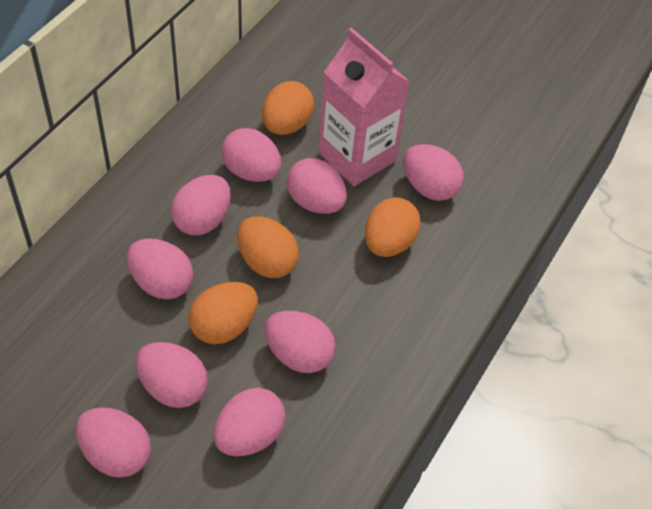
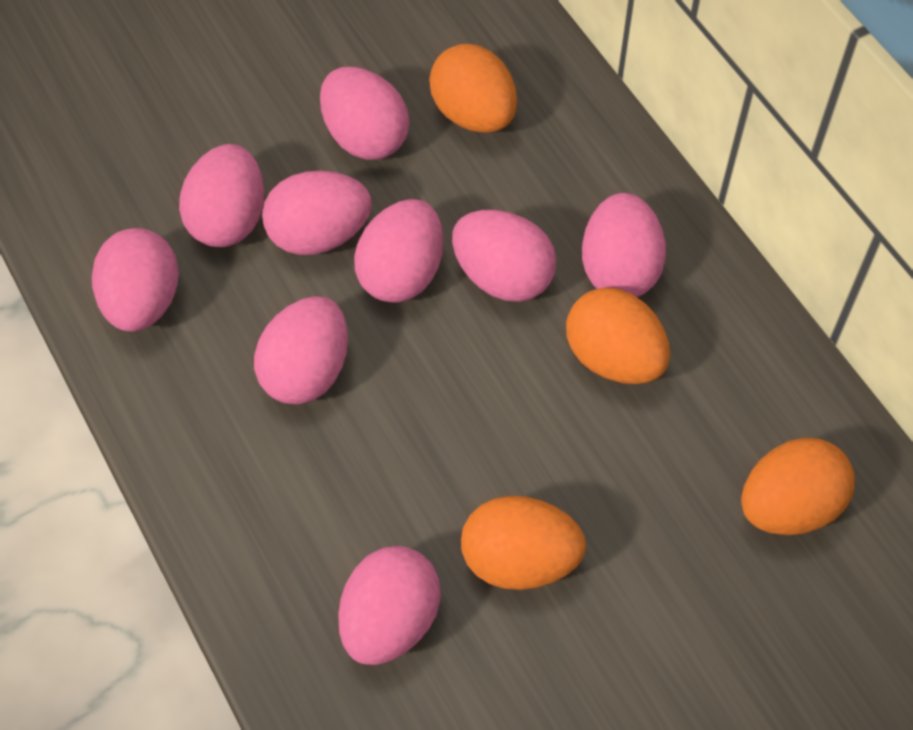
pink carton: [318,28,410,186] = 1 -> none = 0

